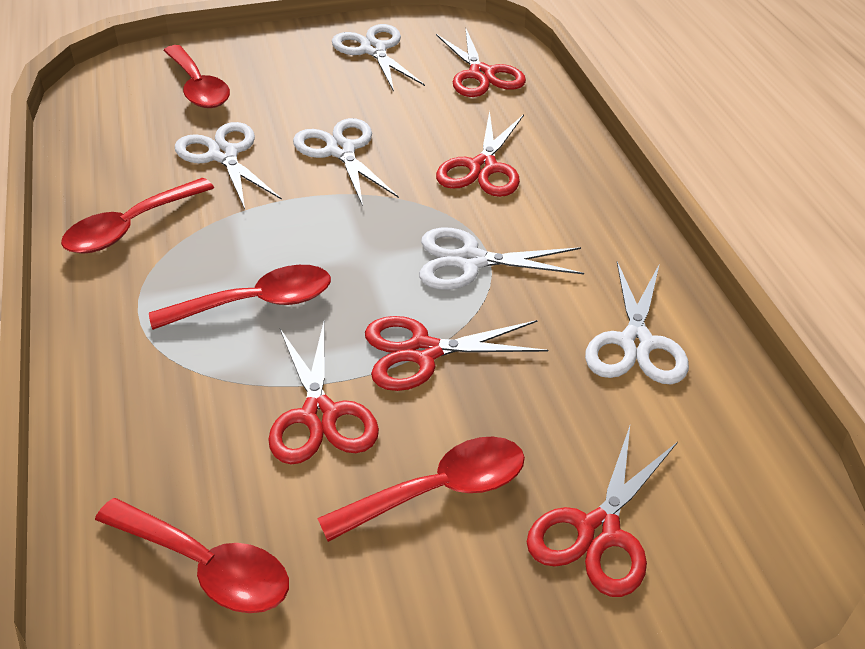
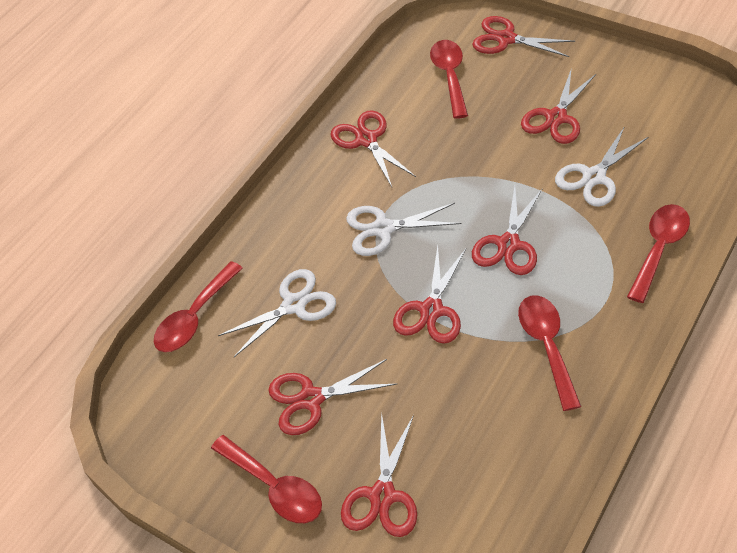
red scissors: [268,322,379,464] [365,316,548,391] [436,29,526,97] [436,111,524,197] [527,426,678,597] = 5 -> [268,359,397,435] [330,110,416,187] [341,411,417,537] [393,245,466,344] [472,16,575,57] [472,186,543,275] [521,70,596,144] = 7
white scissors: [175,122,282,209] [293,118,399,206] [332,24,425,92] [419,228,584,290] [585,261,689,384] = 5 -> [218,269,336,357] [346,203,462,256] [555,126,648,207] = 3

